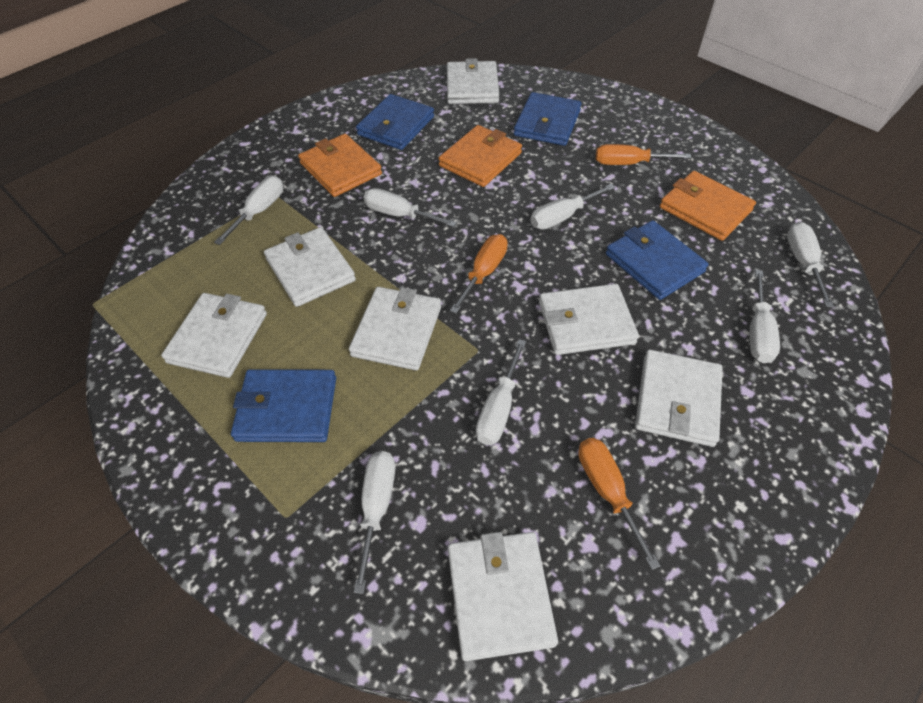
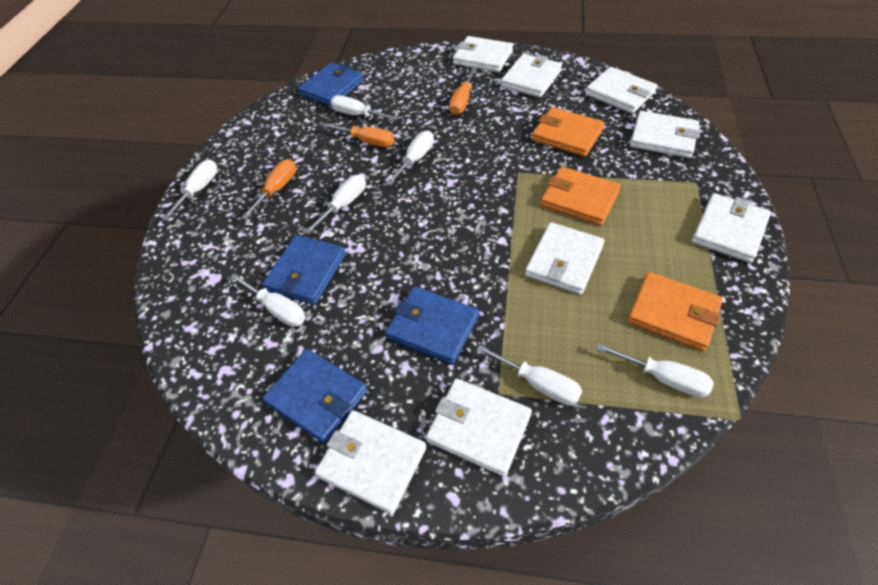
white wallet: [161,293,267,378] [264,227,356,307] [349,287,441,371] [447,58,499,104] [448,532,558,661] [539,284,639,355] [635,350,723,447] = 7 -> [315,410,426,514] [426,378,532,477] [453,36,513,72] [501,54,562,97] [525,222,605,295] [585,67,657,114] [630,111,700,158] [692,193,771,263] = 8

